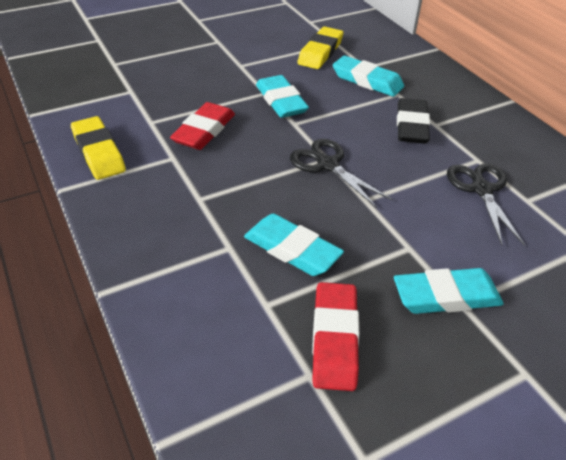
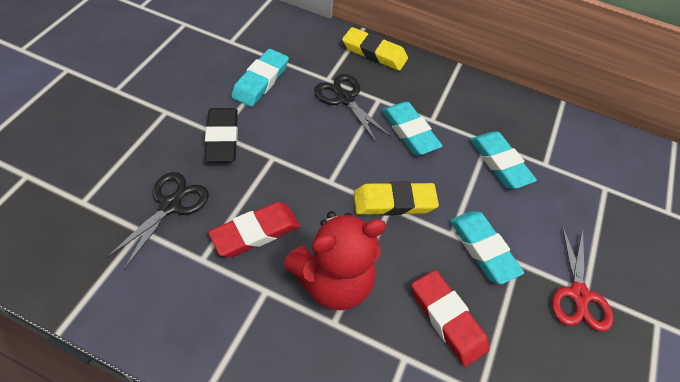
red scissors: none = 0 -> [552,224,613,332] = 1
red teddy bear: none = 0 -> [284,211,386,310] = 1

